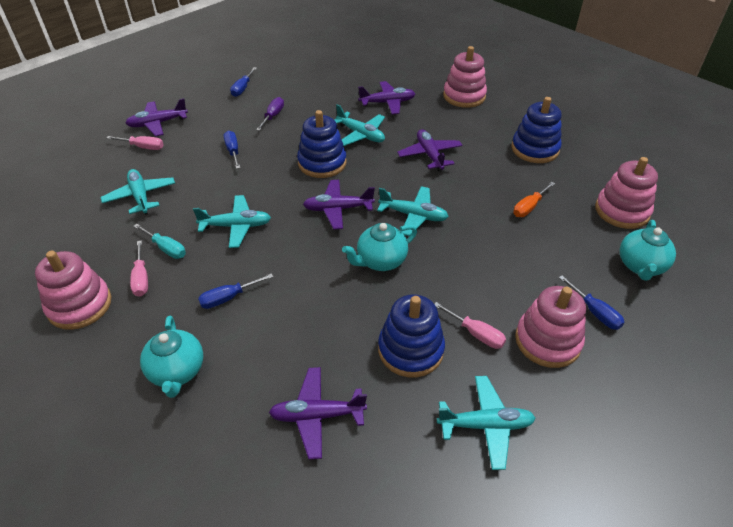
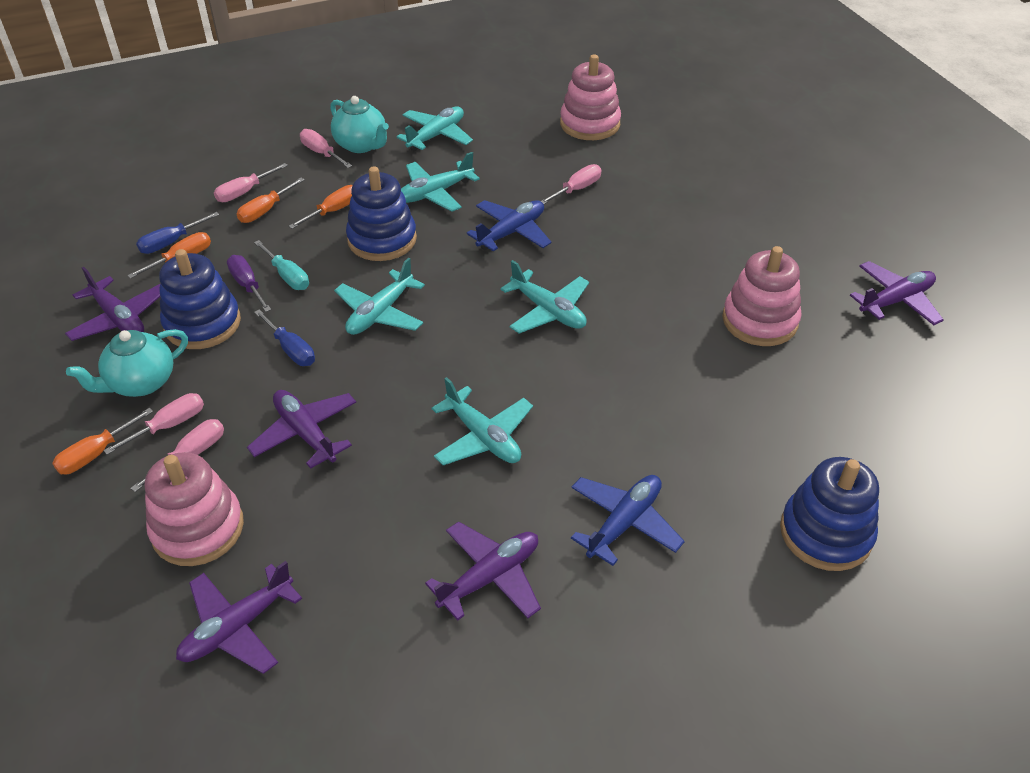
blue plane: none = 0 -> [467,200,551,251] [571,475,685,566] = 2
blue screwdriver: [198,273,273,309] [224,131,240,169] [230,67,257,97] [559,275,625,330] = 4 -> [136,212,219,254] [254,309,315,366] = 2
orange screwdriver: [513,182,555,217] = 1 -> [52,408,153,474] [127,232,211,279] [237,178,305,223] [289,185,352,229] = 4
pink screwdriver: [106,136,164,150] [130,240,148,297] [435,302,506,349] = 3 -> [103,393,204,455] [131,419,224,492] [214,163,288,202] [300,129,352,168] [541,164,602,204] = 5
pink stacking toy: [35,251,112,330] [443,46,487,108] [515,286,586,368] [595,157,658,229] = 4 -> [145,452,244,566] [560,54,621,140] [722,246,801,346] = 3
turquoise teapot: [140,316,203,398] [342,223,417,271] [620,220,676,281] = 3 -> [66,329,188,397] [330,96,389,153] = 2

